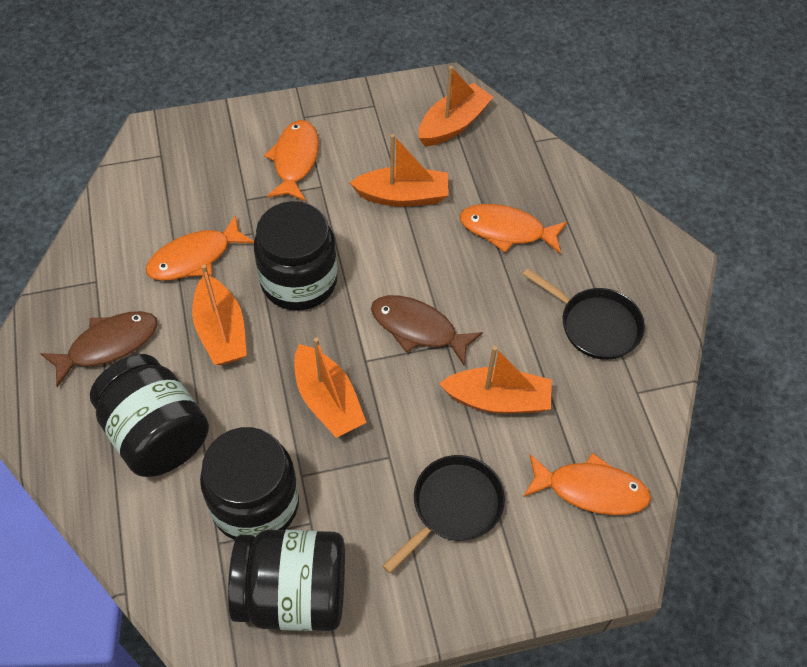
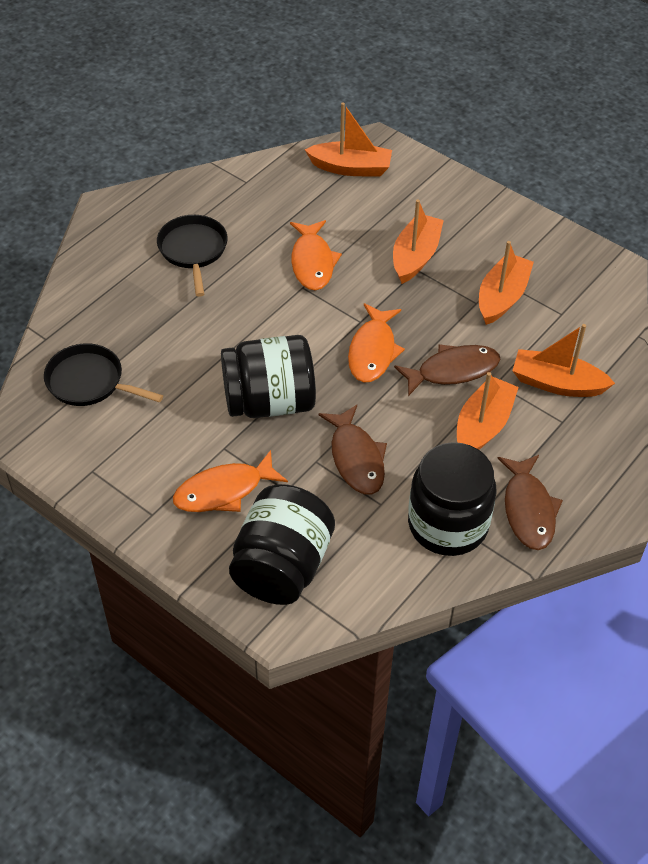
black jar: [90,354,209,477] [200,427,299,540] [228,530,345,631] [254,201,338,311] = 4 -> [221,335,316,418] [229,484,335,605] [408,442,497,556] = 3
brown fish: [40,311,158,387] [371,295,483,365] = 2 -> [318,405,387,495] [394,344,500,396] [497,455,563,550] = 3
orange fish: [145,215,254,281] [264,120,319,201] [460,204,567,254] [523,453,651,515] = 4 -> [173,450,288,512] [290,220,342,290] [348,303,405,382] = 3

